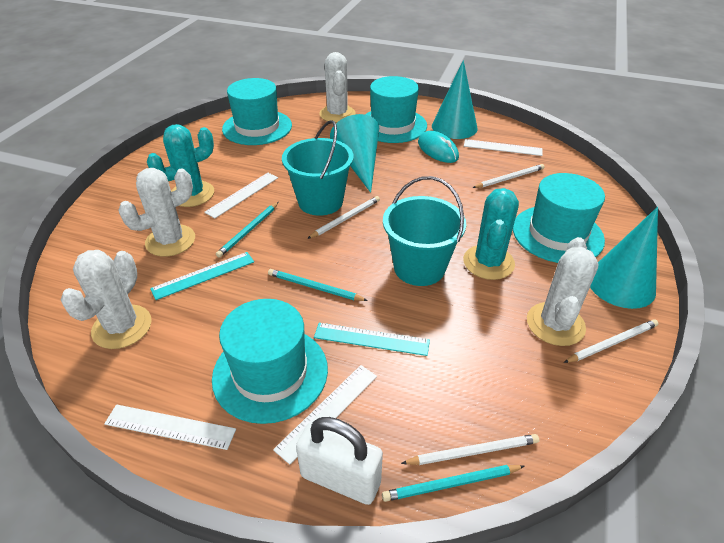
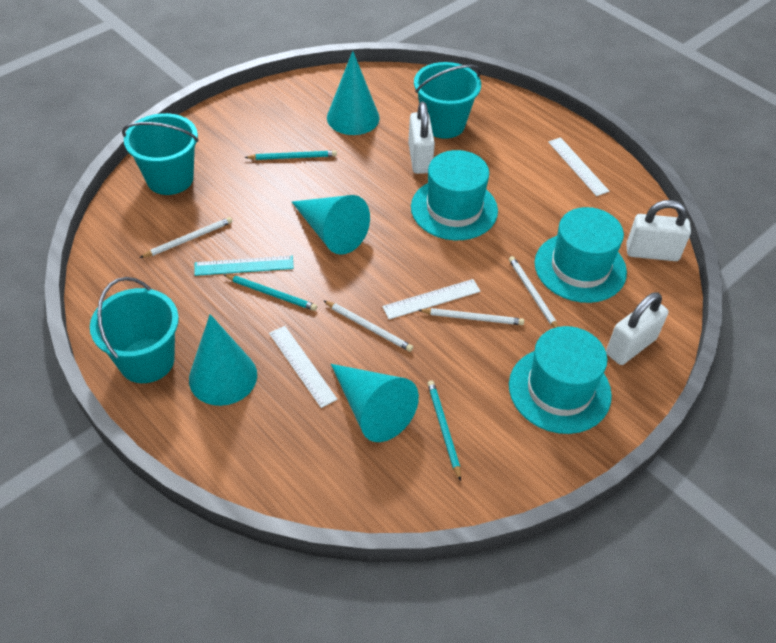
turquoise bucket: [282,120,354,216] [383,176,466,286] = 2 -> [90,277,179,383] [122,113,199,195] [414,62,481,139] = 3
turquoise cactus: [147,124,214,207] [463,188,519,280] = 2 -> none = 0
turquoise cone: [330,114,379,193] [432,60,478,139] [590,207,658,309] = 3 -> [189,314,257,406] [292,195,370,255] [327,51,380,135] [331,364,419,442] = 4
turquoise hat: [212,299,328,424] [222,78,292,145] [365,76,427,143] [513,173,605,263] = 4 -> [411,150,498,240] [509,326,612,434] [535,207,627,303] = 3
turquoise mouse: [418,131,459,163] = 1 -> none = 0
turquoise ruler: [150,252,254,300] [314,323,430,356] = 2 -> [194,256,294,276] = 1
white cactus: [61,250,152,349] [118,168,195,257] [320,52,356,123] [527,237,599,346] = 4 -> none = 0
white padlock: [296,417,383,505] = 1 -> [408,102,435,174] [606,292,668,365] [626,200,691,261] = 3
white ruler: [104,405,236,450] [204,173,278,218] [273,365,377,465] [464,139,542,156] = 4 -> [269,326,338,408] [382,279,481,319] [548,137,609,196] = 3

